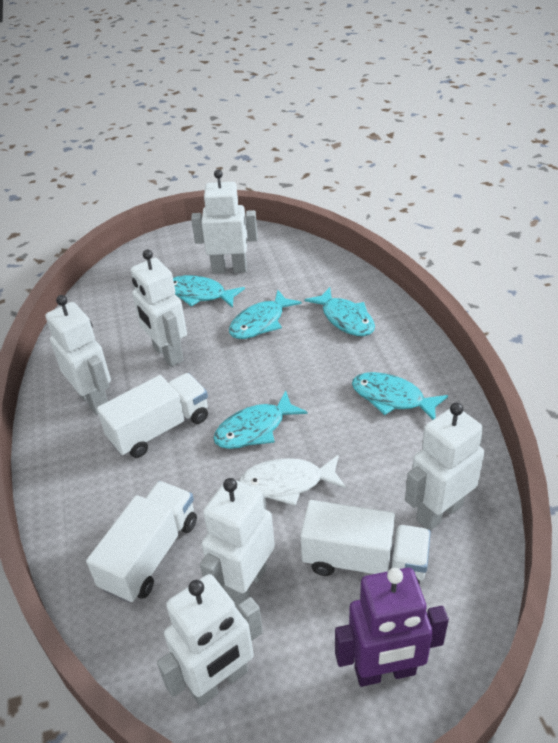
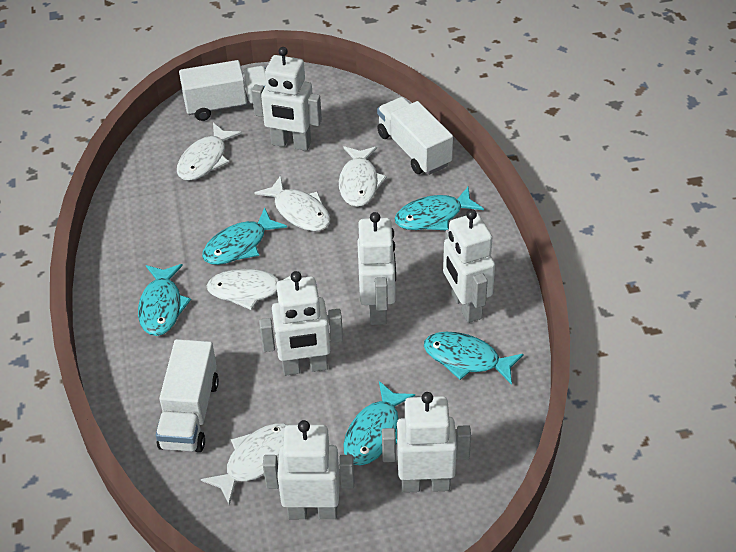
purple robot: [335,568,449,687] = 1 -> none = 0
white fish: [239,455,346,506] = 1 -> [177,123,242,181] [201,423,287,505] [207,269,301,310] [254,175,330,231] [339,146,387,207] = 5

